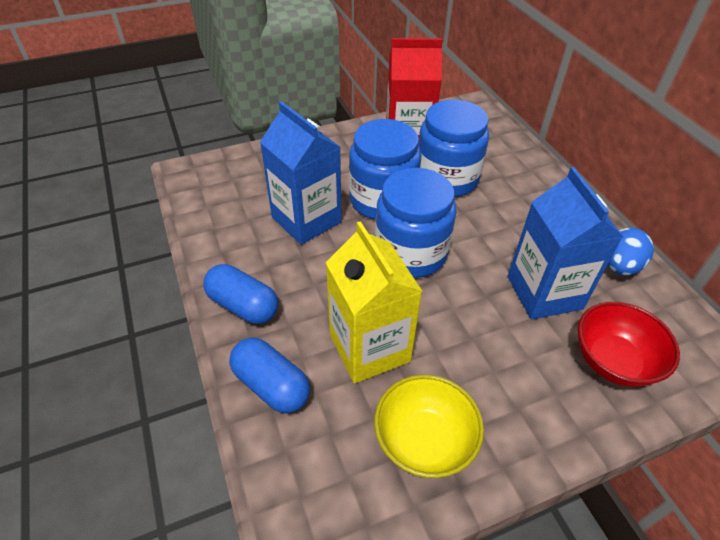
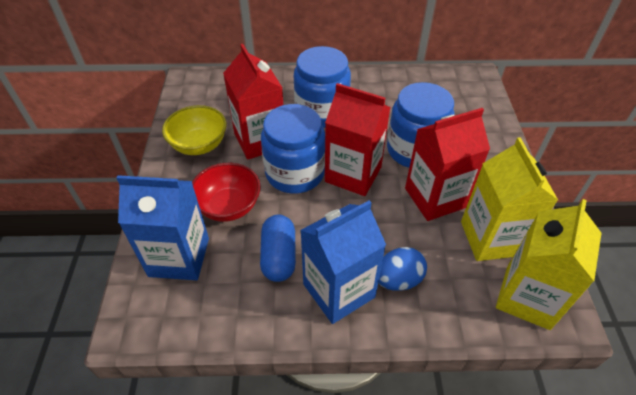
blue capsule: [203,264,279,324] [229,338,310,413] = 2 -> [260,215,296,282] = 1
red carton: [386,38,443,138] = 1 -> [223,44,283,160] [325,83,391,196] [405,108,490,221] = 3
yellow carton: [326,221,423,384] = 1 -> [461,137,558,261] [496,199,601,330] = 2

